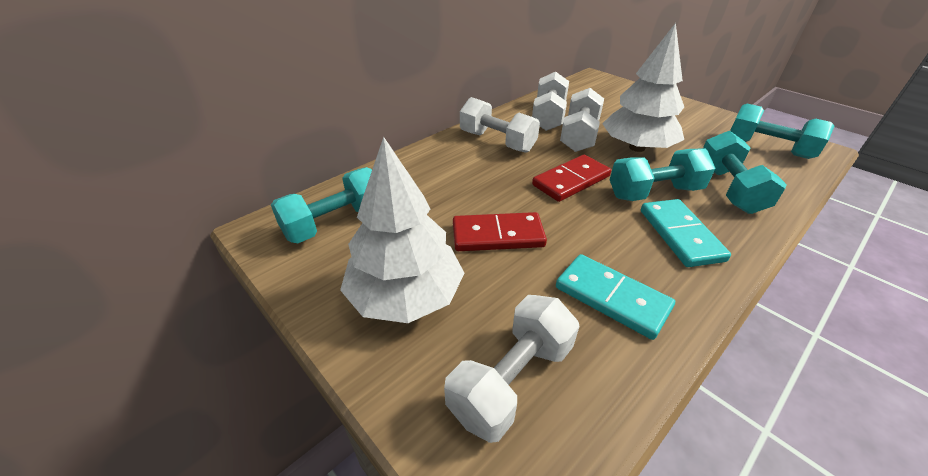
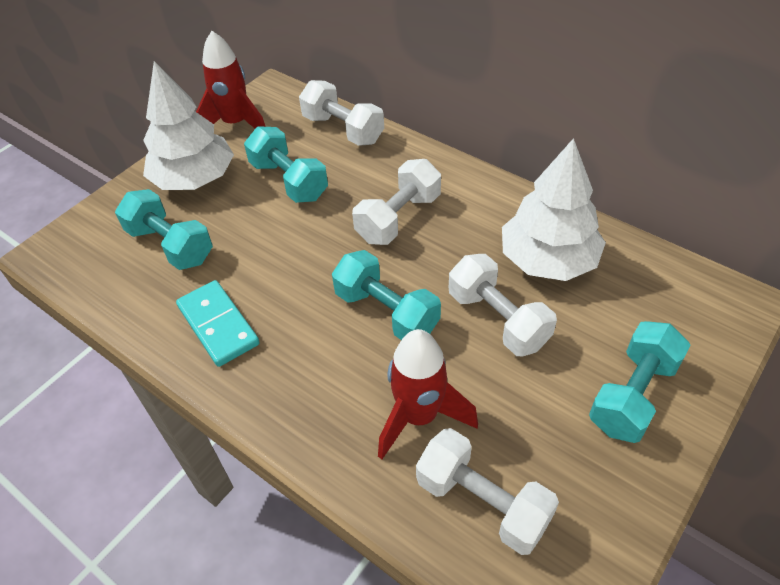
red domino: [453,212,547,251] [532,155,611,202] = 2 -> none = 0
red rocket: none = 0 -> [196,31,266,129] [378,329,478,459] = 2
turquoise domino: [556,254,675,340] [641,199,731,267] = 2 -> [176,280,260,367] = 1

